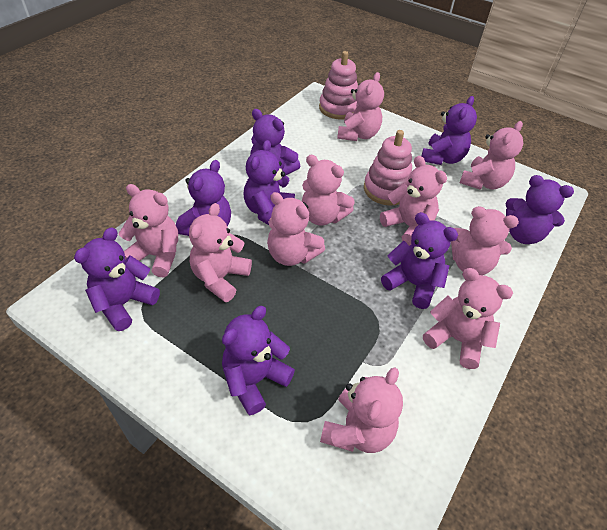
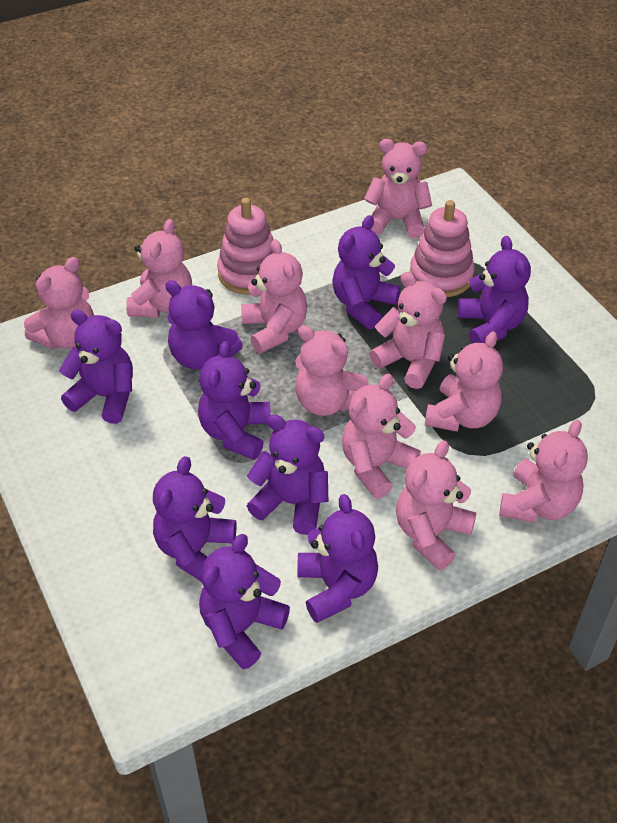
purple teddy bear: [74,227,160,331] [176,160,231,236] [222,306,295,415] [244,140,295,225] [250,109,300,175] [381,212,458,309] [422,96,477,165] [506,175,574,244] = 8 -> [59,310,133,424] [153,456,237,582] [165,280,243,370] [198,341,271,460] [199,534,290,670] [247,415,328,535] [297,494,378,623] [332,215,401,329] [458,236,531,344] = 9

